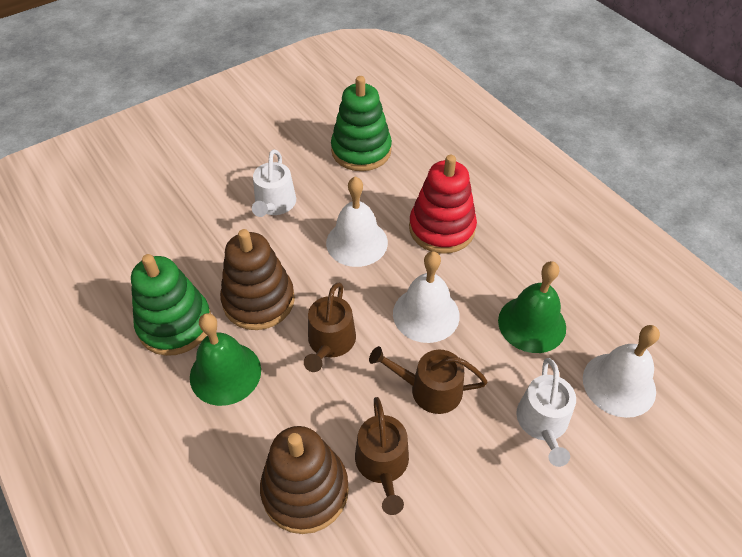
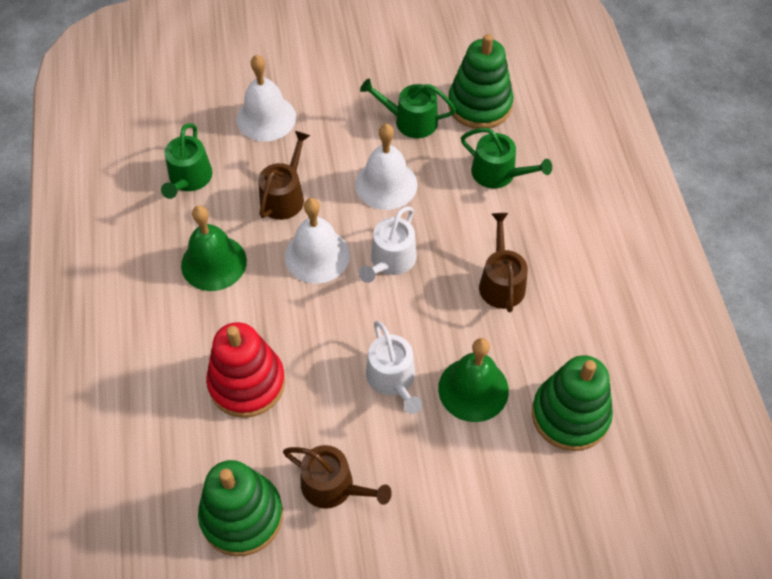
brown stacking toy: [220,229,295,330] [260,426,349,534] = 2 -> none = 0
green stacking toy: [131,254,211,356] [331,76,392,171] = 2 -> [198,460,283,556] [448,34,513,129] [532,355,613,451] = 3
green watering can: none = 0 -> [161,123,213,199] [360,79,456,138] [461,128,552,188] = 3

